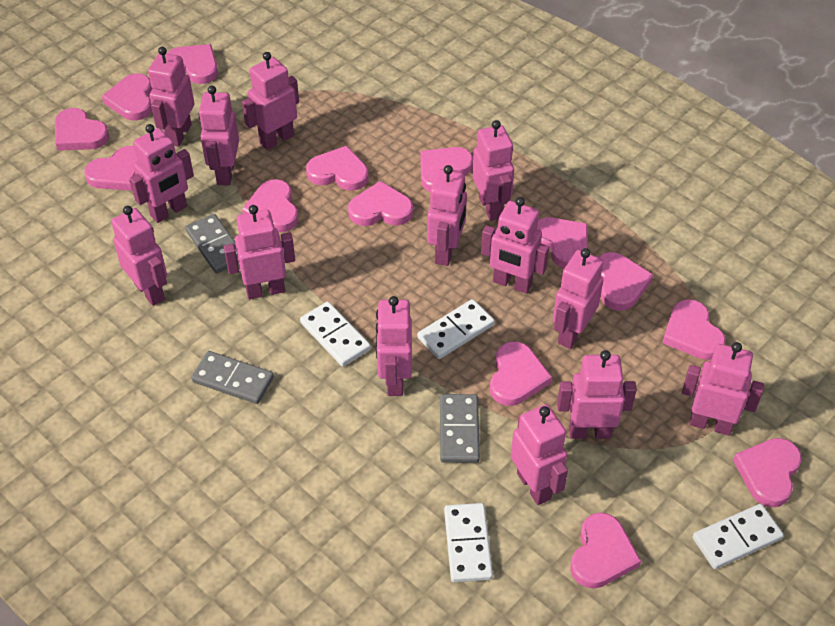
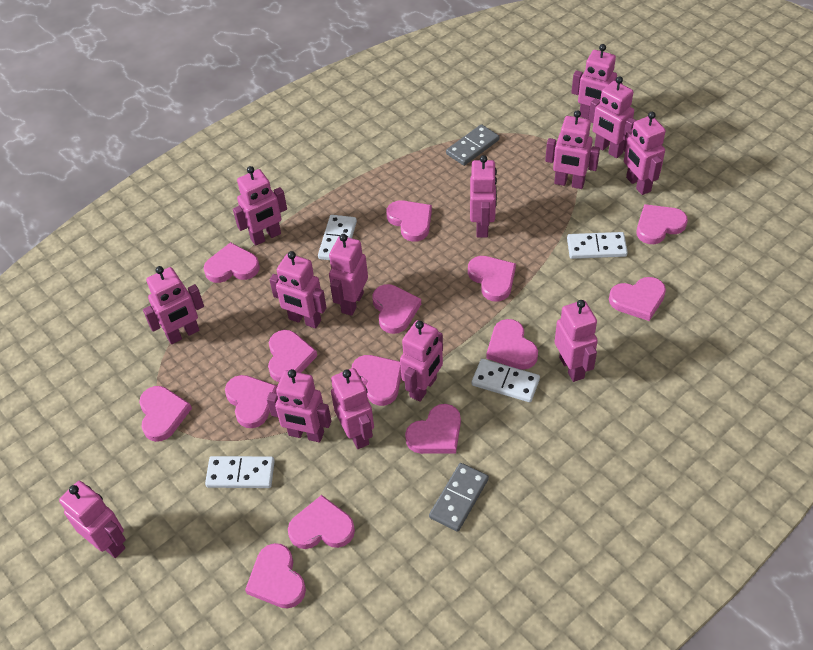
grey domino: [185,214,239,273] [191,351,274,404] [440,394,480,463] = 3 -> [429,463,489,532] [446,124,499,166] = 2

